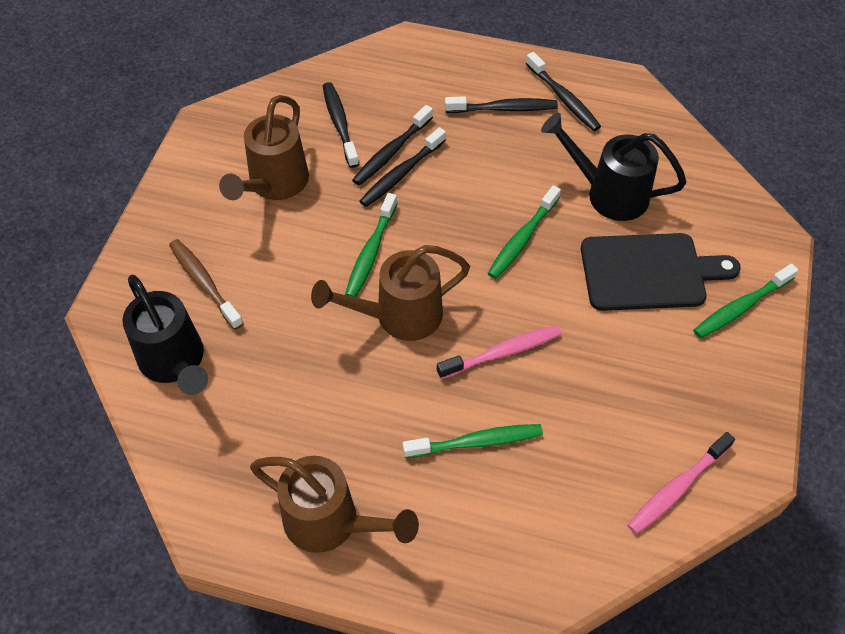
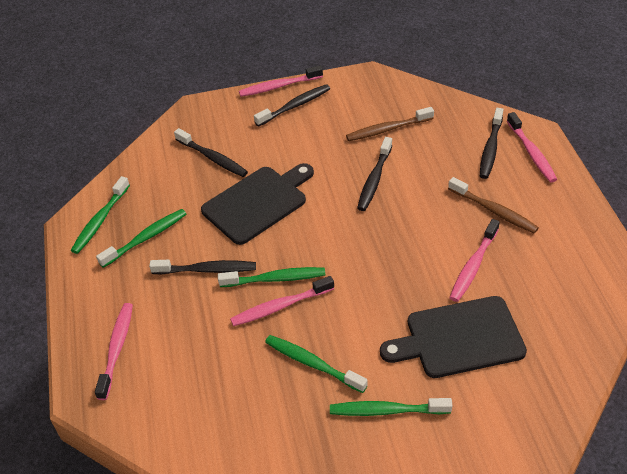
black cutting board: [581,233,741,311] = 1 -> [201,163,314,245] [380,296,527,378] = 2
black watering can: [122,275,208,395] [541,113,686,221] = 2 -> none = 0
brown toothbrush: [169,239,244,330] = 1 -> [346,107,434,141] [448,177,539,233] = 2
brown watering can: [219,95,309,200] [250,456,419,553] [311,245,470,341] = 3 -> none = 0
green toothbrush: [345,193,398,297] [403,424,543,458] [487,185,561,279] [693,264,798,338] = 4 -> [71,176,130,254] [96,209,186,268] [218,267,325,287] [265,335,368,393] [330,398,452,416] = 5
pink toothbrush: [437,325,562,379] [627,432,735,534] = 2 -> [95,303,133,400] [230,276,334,326] [239,66,323,97] [449,219,500,302] [507,112,557,182] = 5

